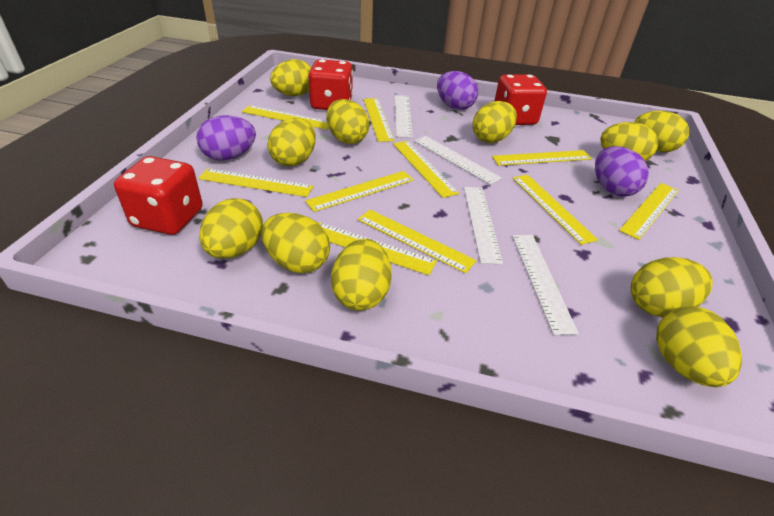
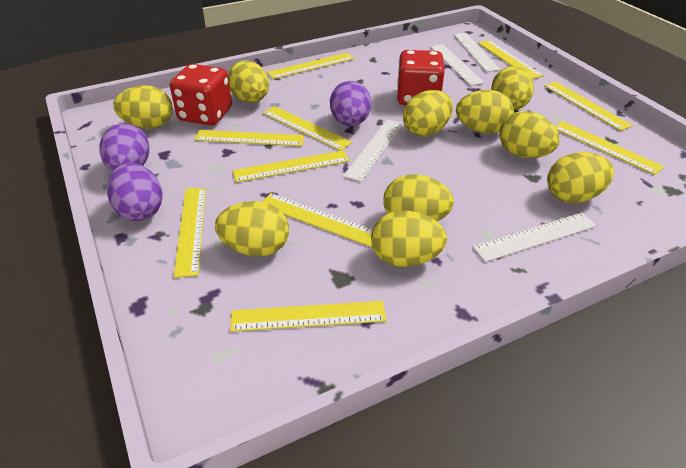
red dice: [114,156,203,235] [308,59,353,110] [494,74,547,125] = 3 -> [170,64,232,126] [397,50,444,105] = 2
yellow egg: [199,198,263,259] [261,213,330,273] [267,118,316,167] [270,59,311,96] [326,99,369,144] [331,239,392,311] [472,101,517,143] [600,122,658,161] [631,257,713,317] [635,111,689,152] [656,306,742,387] = 11 -> [113,85,173,129] [215,201,289,257] [228,60,269,103] [371,211,447,267] [383,174,454,221] [403,90,453,136] [456,90,514,134] [491,66,534,110] [499,111,560,158] [547,152,614,203] = 10

